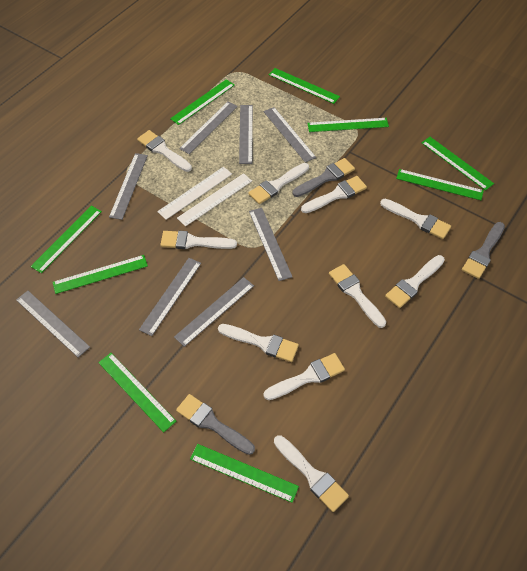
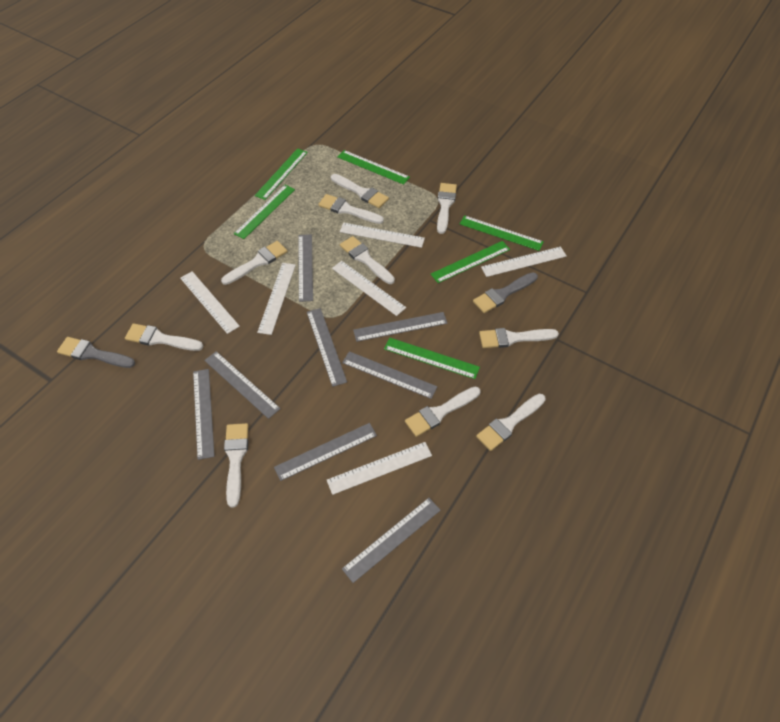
green ruler: [30,206,102,273] [53,255,148,294] [98,353,176,432] [170,79,235,125] [190,444,299,503] [268,68,340,104] [308,118,389,132] [396,169,484,200] [422,137,494,191] = 9 -> [234,185,295,239] [255,148,308,200] [337,150,410,185] [384,337,480,379] [431,241,510,283] [460,215,544,251] = 6
grey brush: [176,394,255,455] [292,158,355,197] [462,222,505,279] = 3 -> [57,337,135,368] [473,272,538,313] = 2
white ruler: [157,167,232,220] [177,173,252,227] = 2 -> [180,271,240,334] [257,263,296,335] [327,442,432,495] [332,261,406,316] [340,223,425,248] [481,247,567,277] = 6

